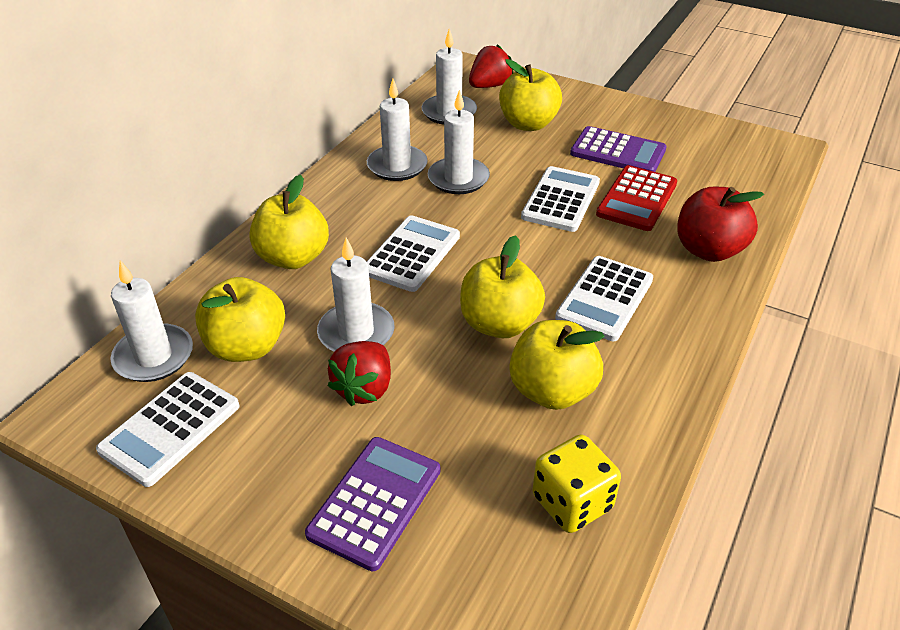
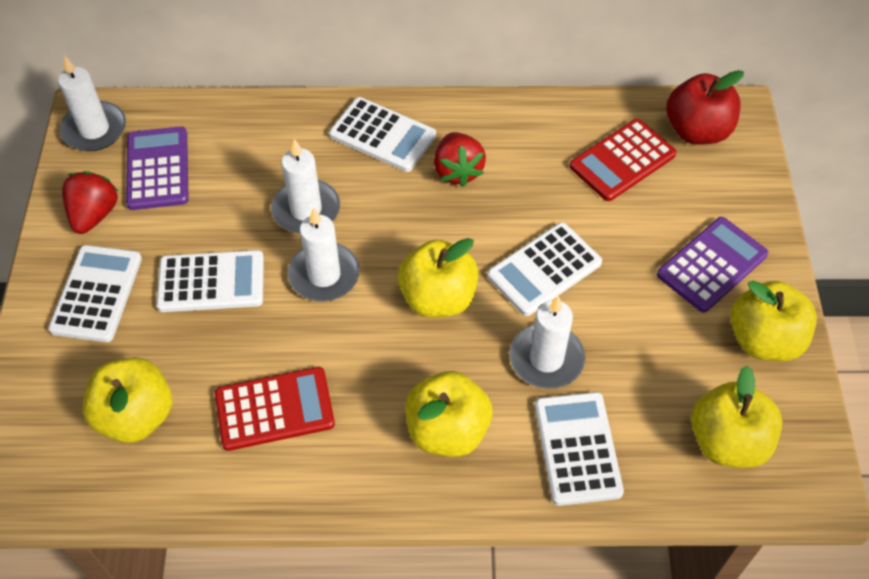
red calculator: [596,165,677,231] = 1 -> [215,367,335,451] [570,119,676,201] = 2
white calculator: [96,372,240,487] [367,215,460,292] [521,166,600,232] [555,256,653,341] = 4 -> [48,245,142,342] [156,250,264,312] [329,97,436,172] [487,222,602,316] [535,392,624,506] = 5
white candle: [110,261,193,382] [317,238,394,352] [367,79,428,181] [422,29,477,125] [428,90,490,194] = 5 -> [58,55,126,151] [271,139,340,234] [288,207,360,302] [509,296,585,389] = 4
yellow dice: [533,435,621,533] = 1 -> none = 0

